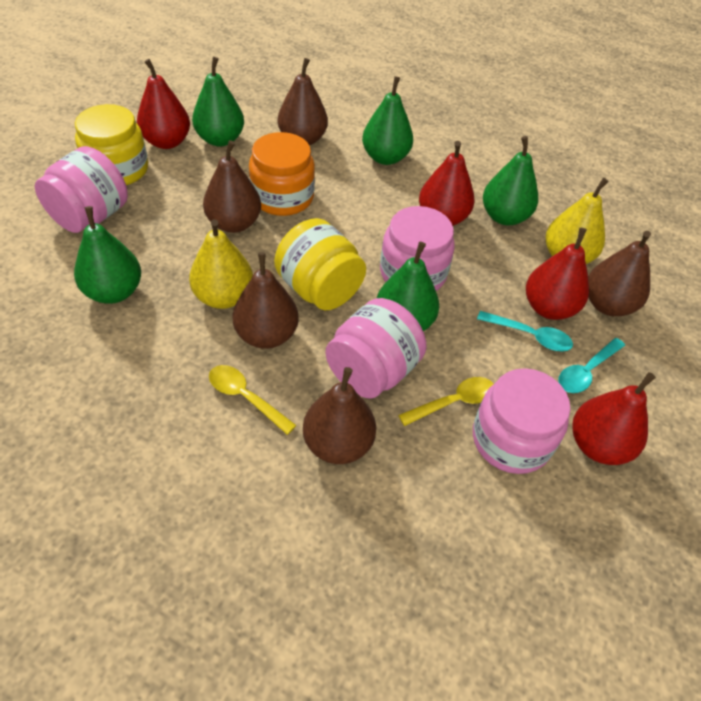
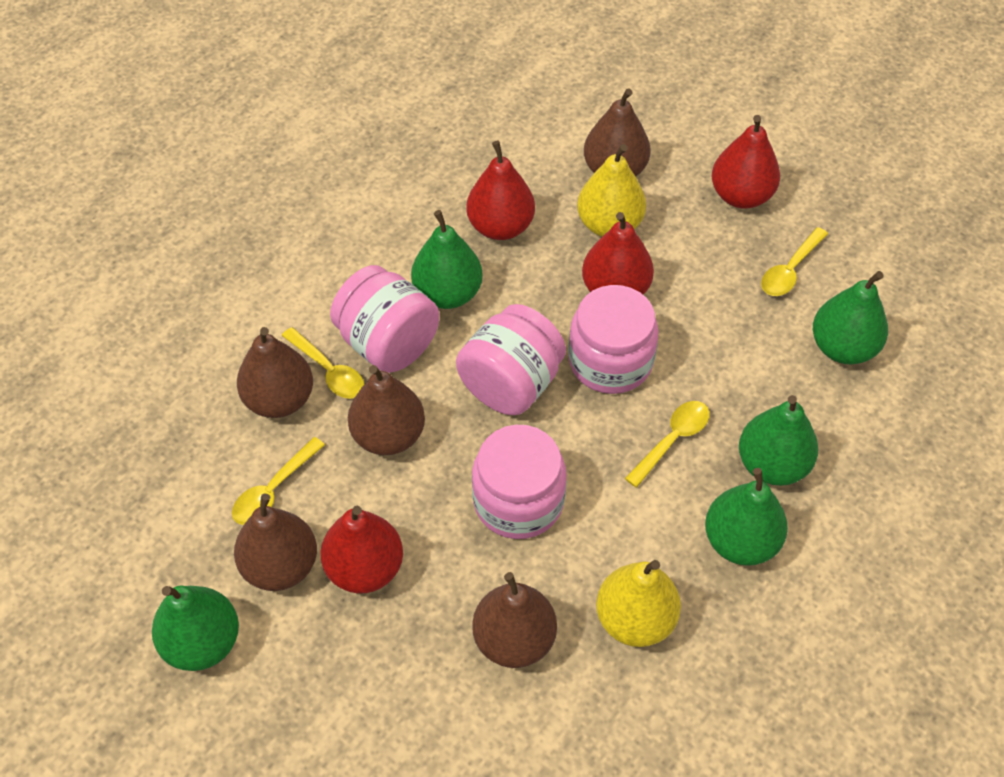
orange jar: [249,132,315,216] = 1 -> none = 0
turquoise spoon: [477,311,573,351] [558,338,625,393] = 2 -> none = 0
yellow jar: [75,104,148,185] [274,218,366,310] = 2 -> none = 0
yellow spoon: [209,365,297,435] [398,377,494,426] = 2 -> [232,437,325,525] [282,327,364,399] [625,401,710,488] [761,227,828,296] = 4

